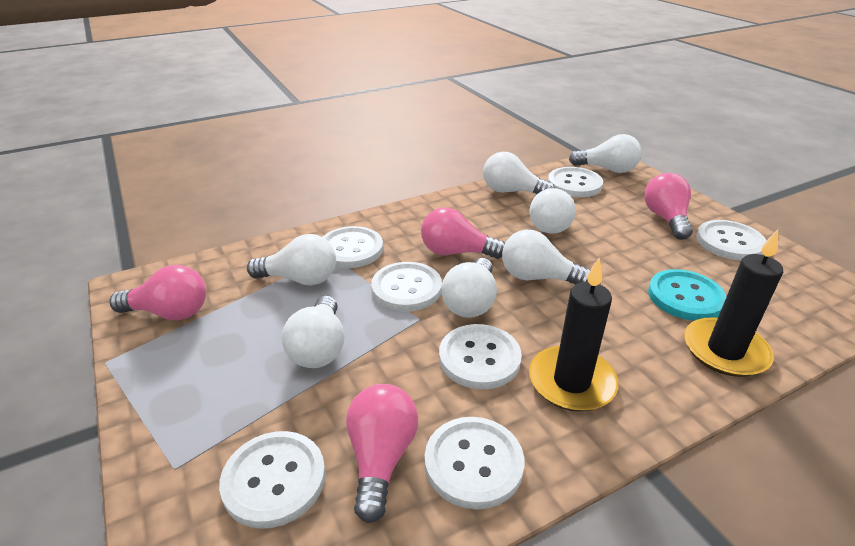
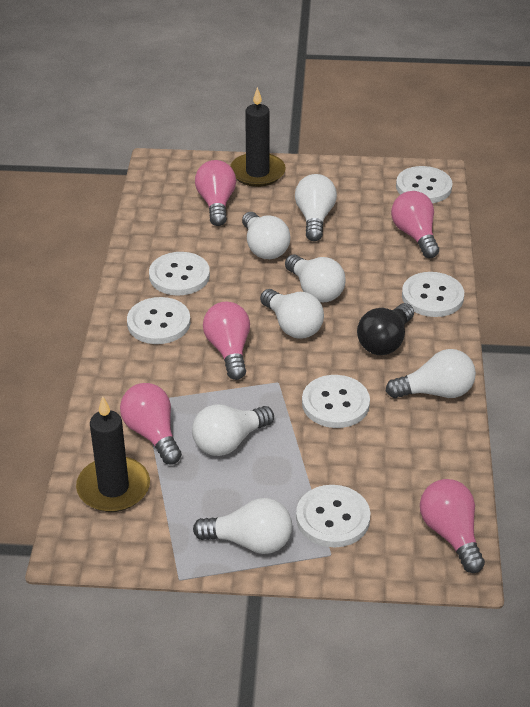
black light bulb: none = 0 -> [357,303,414,355] = 1
pink light bulb: [109,265,206,320] [346,384,418,523] [421,208,505,259] [644,173,693,240] = 4 -> [120,383,182,465] [195,160,236,226] [203,302,250,380] [391,191,439,258] [420,479,485,573] = 5
turquoise button: [648,269,727,321] = 1 -> none = 0
white button: [219,431,326,529] [323,226,383,268] [371,262,442,312] [425,417,524,509] [439,324,522,389] [548,167,603,197] [696,220,767,260] = 7 -> [127,297,190,344] [149,252,210,295] [296,485,370,547] [302,375,370,428] [396,166,453,203] [402,272,464,317] = 6

